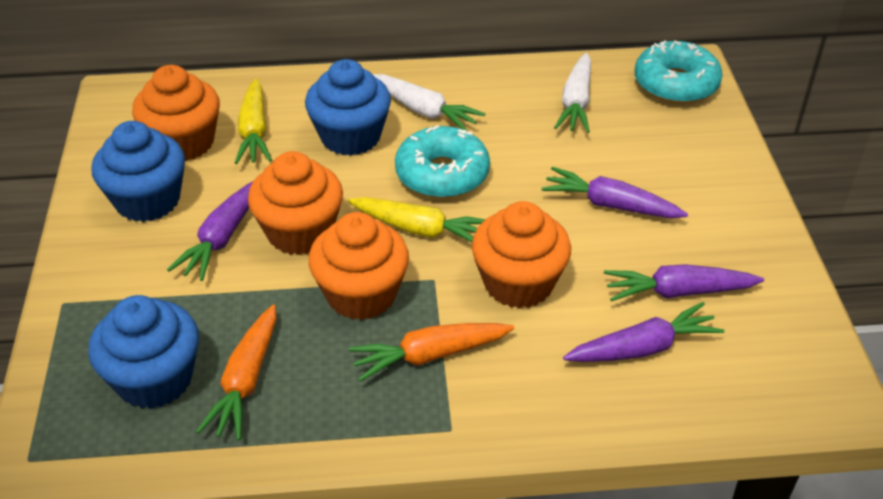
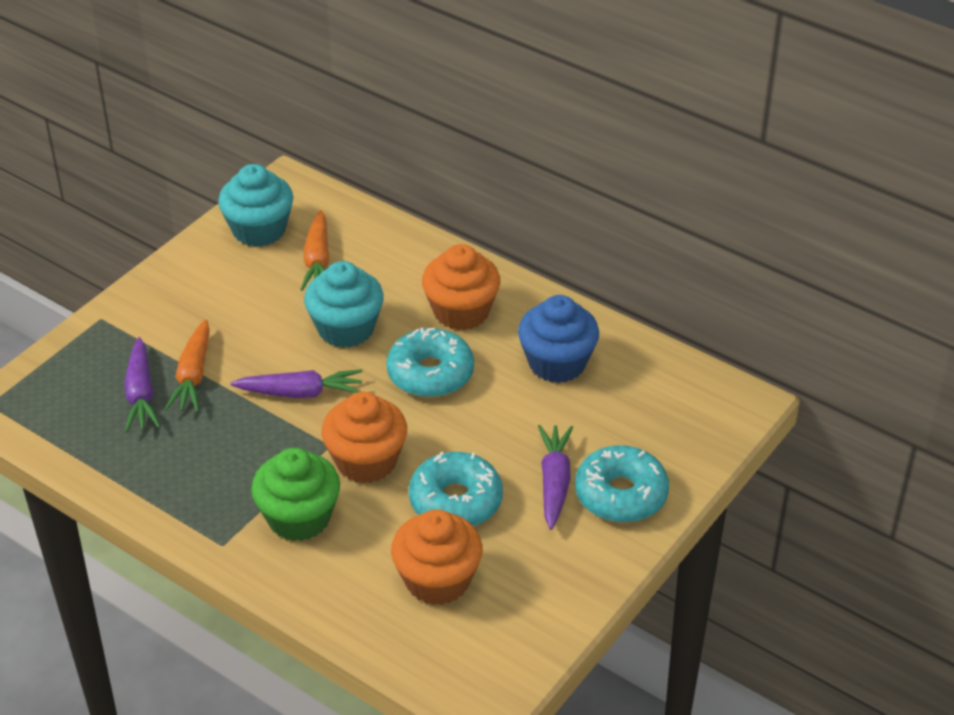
blue cupcake: [88,295,199,409] [91,121,185,222] [305,59,391,156] = 3 -> [518,295,599,383] = 1
green cupcake: none = 0 -> [251,448,340,541] = 1
orange cupcake: [132,65,220,161] [248,151,343,255] [308,212,409,320] [472,201,571,308] = 4 -> [321,392,407,483] [391,509,483,605] [422,244,500,330] = 3
purple carrot: [167,182,253,281] [542,167,688,218] [563,302,724,362] [604,264,764,301] = 4 -> [124,337,161,432] [230,369,363,398] [538,425,573,530] = 3
turquoise cupcake: none = 0 -> [218,164,293,247] [304,261,384,348] = 2
turquoise donut: [395,125,490,199] [635,40,723,104] = 2 -> [386,328,474,398] [409,452,503,526] [575,445,669,523] = 3
white carrot: [373,74,486,131] [554,53,591,133] = 2 -> none = 0
yellow carrot: [235,78,272,164] [348,197,486,242] = 2 -> none = 0

